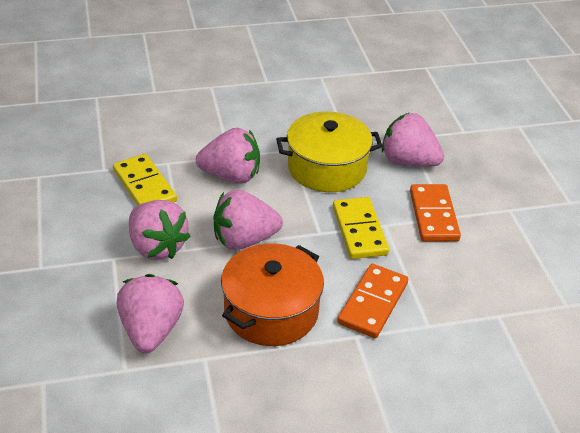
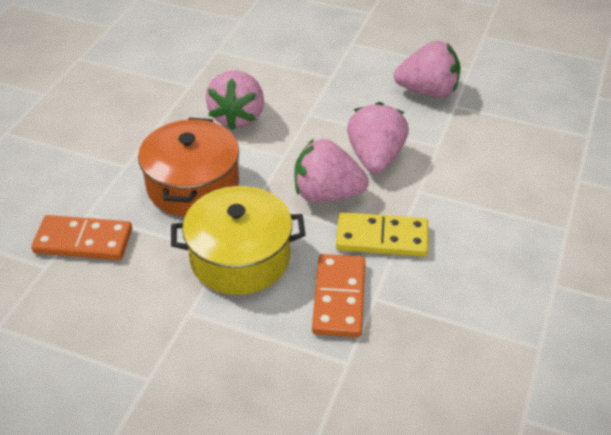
pink strawberry: [117,274,184,353] [129,200,191,259] [196,128,260,183] [214,190,283,250] [382,113,444,167] = 5 -> [206,71,264,130] [294,139,369,202] [347,102,409,174] [394,41,461,98] = 4
yellow domino: [113,154,177,206] [333,197,389,259] = 2 -> [336,212,428,257] = 1

